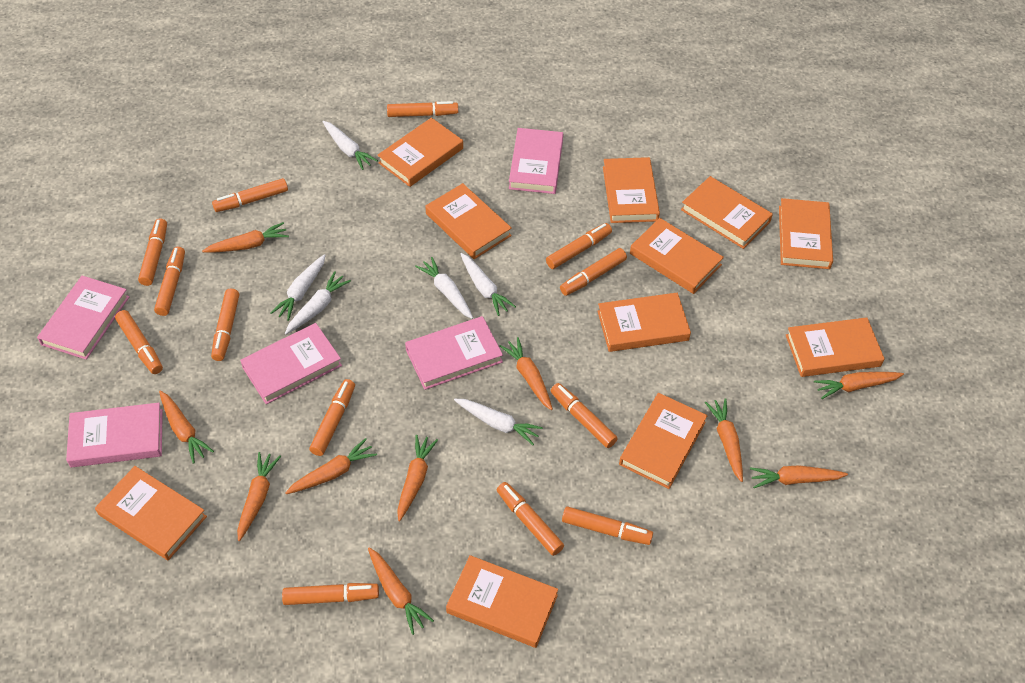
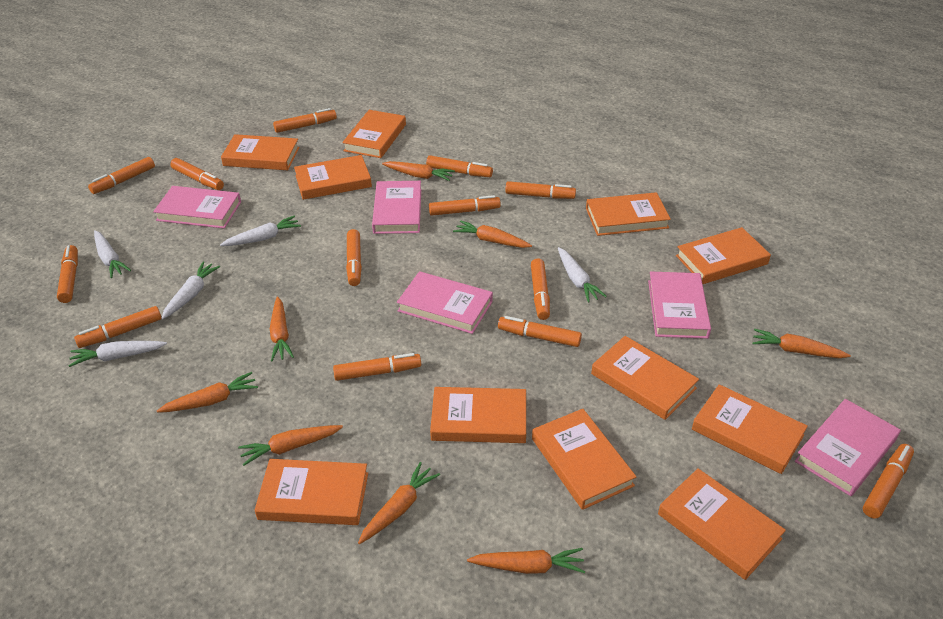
orange carrot: [159,391,214,464] [202,222,289,253] [237,452,281,541] [286,438,377,494] [368,547,434,635] [397,435,438,521] [499,337,553,410] [705,398,743,482] [750,465,848,488] [814,372,904,399] = 10 -> [157,372,258,413] [238,425,343,466] [270,297,294,361] [358,462,440,544] [382,161,455,181] [453,220,532,248] [467,548,585,574] [752,329,851,358] = 8
white carrot: [270,254,326,321] [285,271,351,334] [323,121,378,170] [415,257,473,319] [454,399,543,445] [460,253,516,316] = 6 -> [68,341,167,367] [94,230,131,278] [161,262,220,319] [220,216,301,246] [558,247,607,303] = 5

